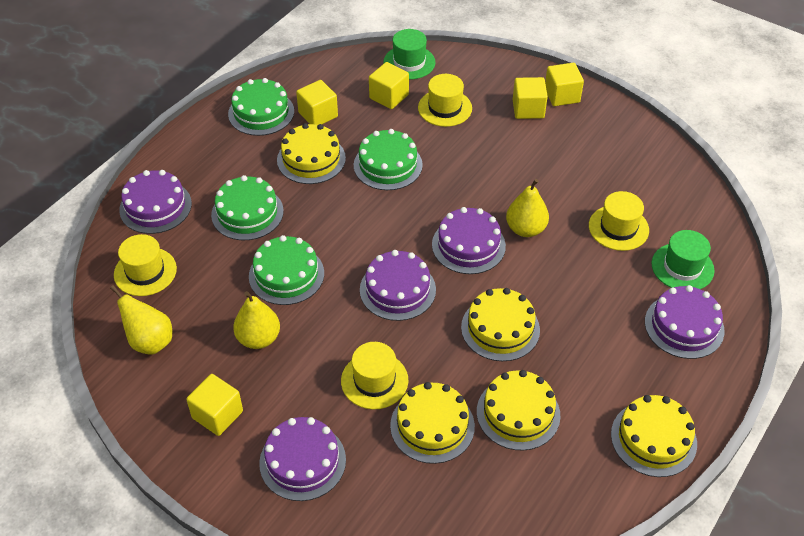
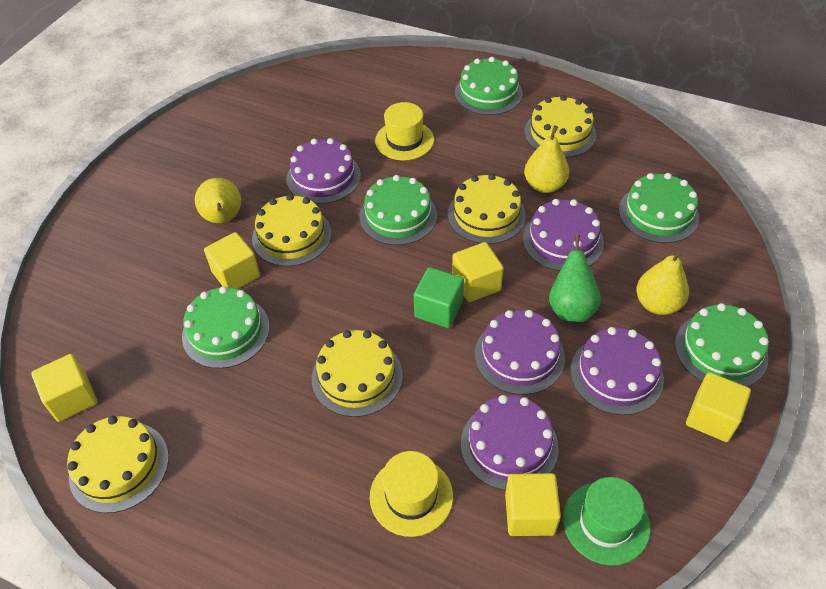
green cake: [211,175,284,240] [228,78,294,136] [249,235,324,305] [354,129,423,190] = 4 -> [182,286,270,369] [359,175,437,245] [455,57,523,115] [619,173,699,243] [675,303,769,387] = 5
green cube: none = 0 -> [414,267,464,328] = 1
green hat: [383,29,435,79] [651,230,715,289] = 2 -> [563,477,650,565] = 1
green pear: none = 0 -> [549,234,601,322] = 1
yellow hat: [114,234,177,296] [341,342,408,409] [418,74,472,127] [589,191,649,251] = 4 -> [370,451,453,537] [375,102,434,160] = 2

